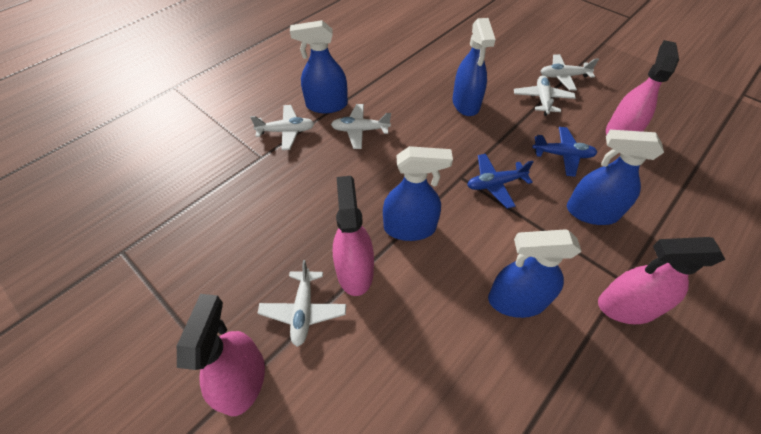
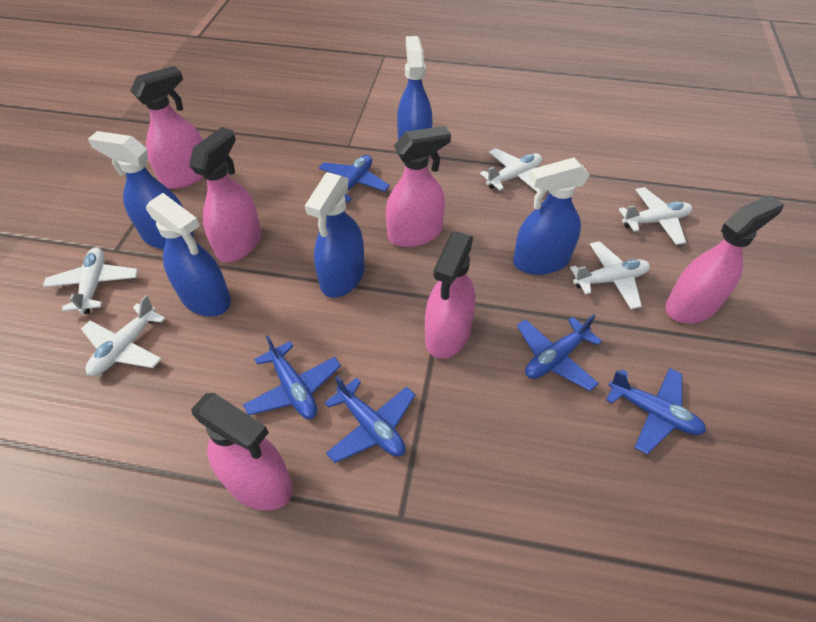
blue plane: [467,154,534,209] [532,127,597,177] = 2 -> [243,335,341,419] [319,155,390,202] [325,376,415,463] [517,314,602,391] [606,368,706,455] = 5
pink spray bottle: [177,294,265,416] [333,176,374,296] [598,237,726,324] [606,40,679,135] = 4 -> [130,66,203,189] [189,127,261,262] [191,393,292,511] [386,126,451,247] [425,231,476,359] [665,195,784,323] = 6

